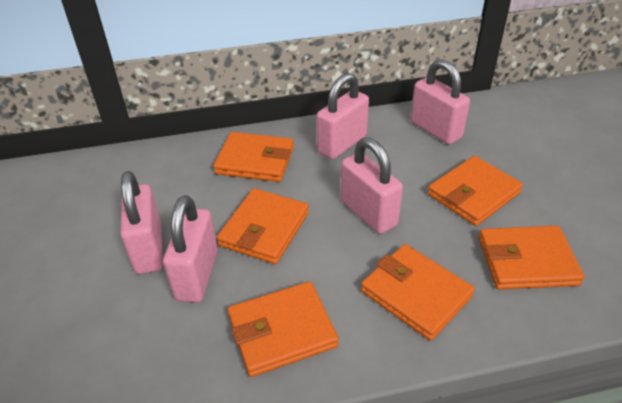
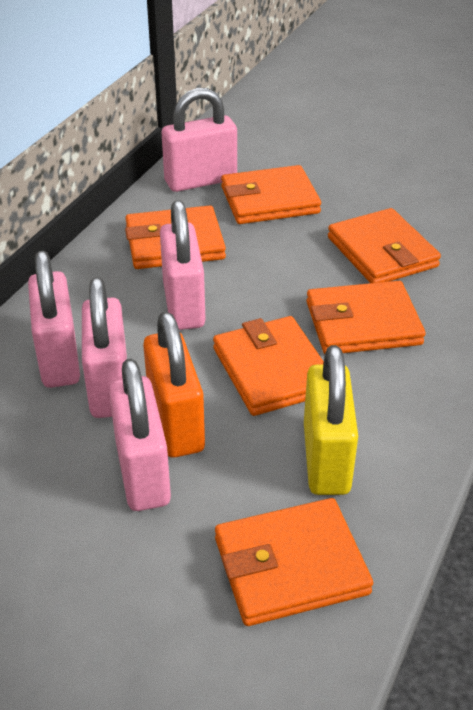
orange padlock: none = 0 -> [143,312,205,458] = 1
yellow padlock: none = 0 -> [304,345,358,495] = 1

